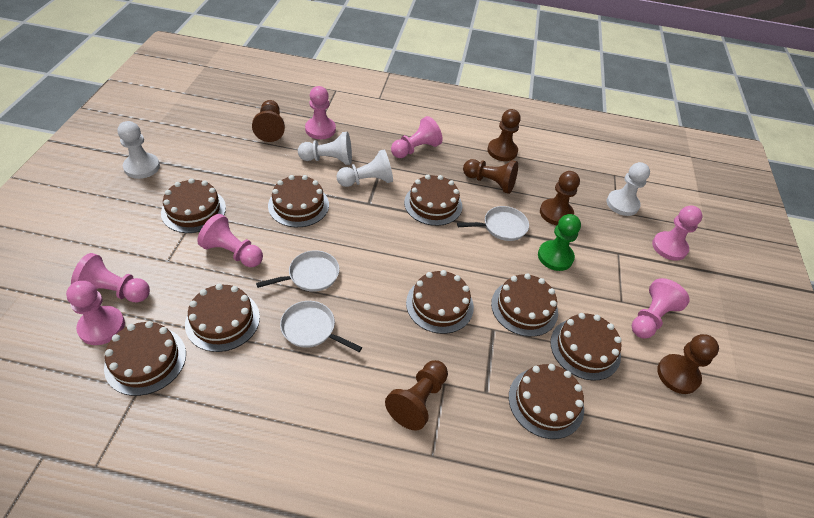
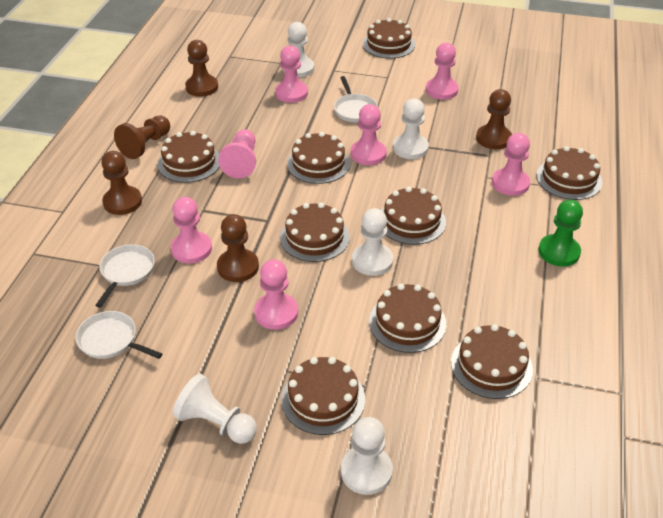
brown pawn: [252,100,285,142] [385,360,448,431] [463,159,518,194] [487,109,521,161] [540,171,580,225] [657,334,719,394] = 6 -> [102,151,142,215] [114,115,170,159] [185,40,218,97] [217,214,259,282] [476,89,512,149] = 5
white pawn: [118,121,160,179] [298,132,352,165] [337,150,393,187] [606,162,650,216] = 4 -> [173,374,257,444] [283,22,314,77] [341,417,393,495] [352,208,393,276] [393,99,429,159] = 5

